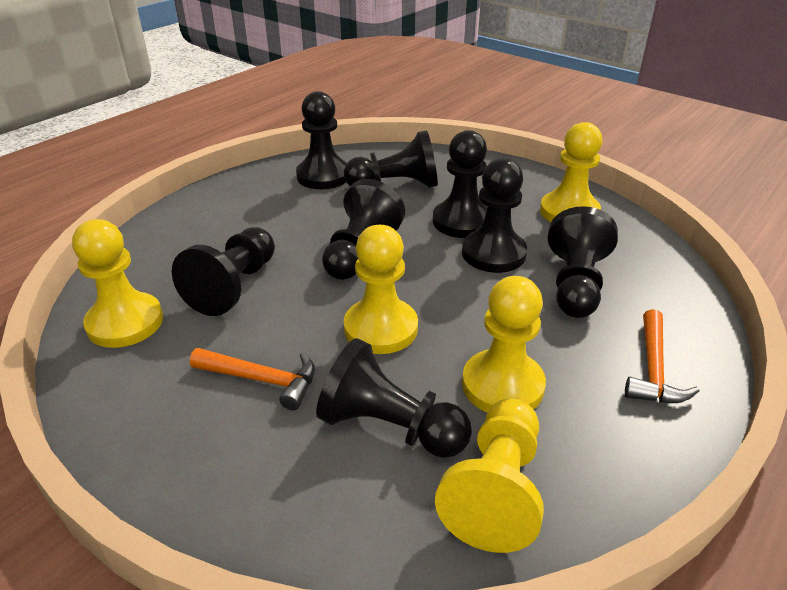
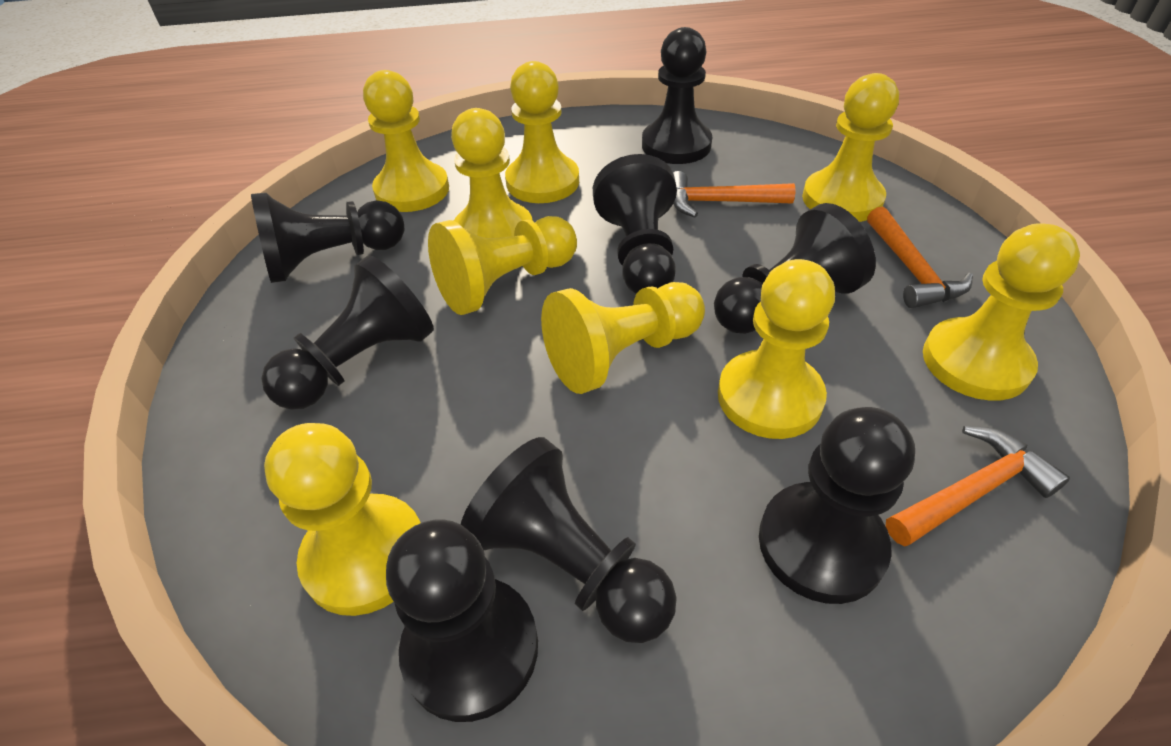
orange hammer: [190,348,315,410] [625,309,699,403] = 2 -> [673,171,795,217] [867,207,973,308] [886,426,1070,546] = 3
yellow pawn: [72,219,163,348] [344,225,418,354] [435,399,544,553] [462,276,546,412] [540,122,603,222] = 5 -> [264,423,421,616] [363,70,449,212] [428,216,577,315] [451,108,533,238] [505,61,579,203] [541,282,705,394] [718,259,835,439] [802,73,899,222] [923,223,1080,401] = 9

